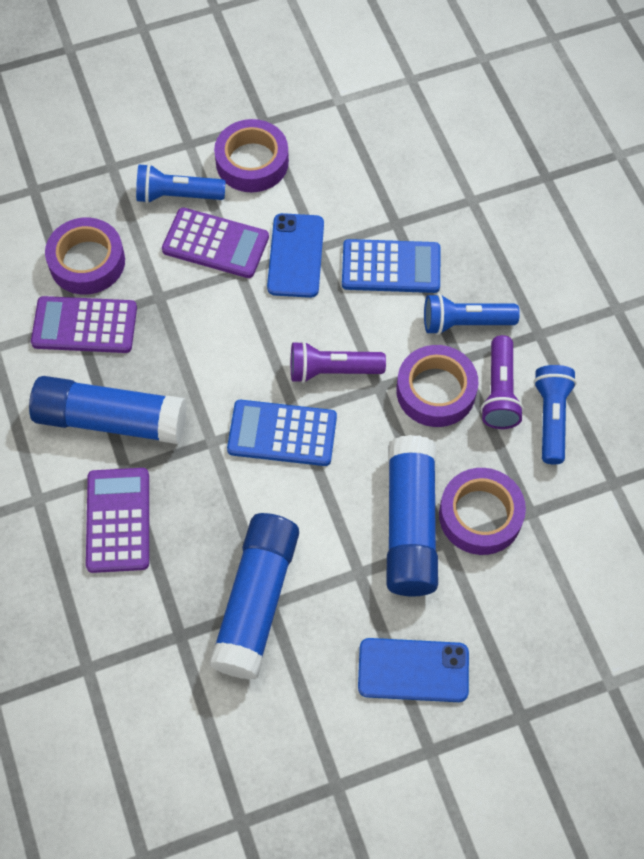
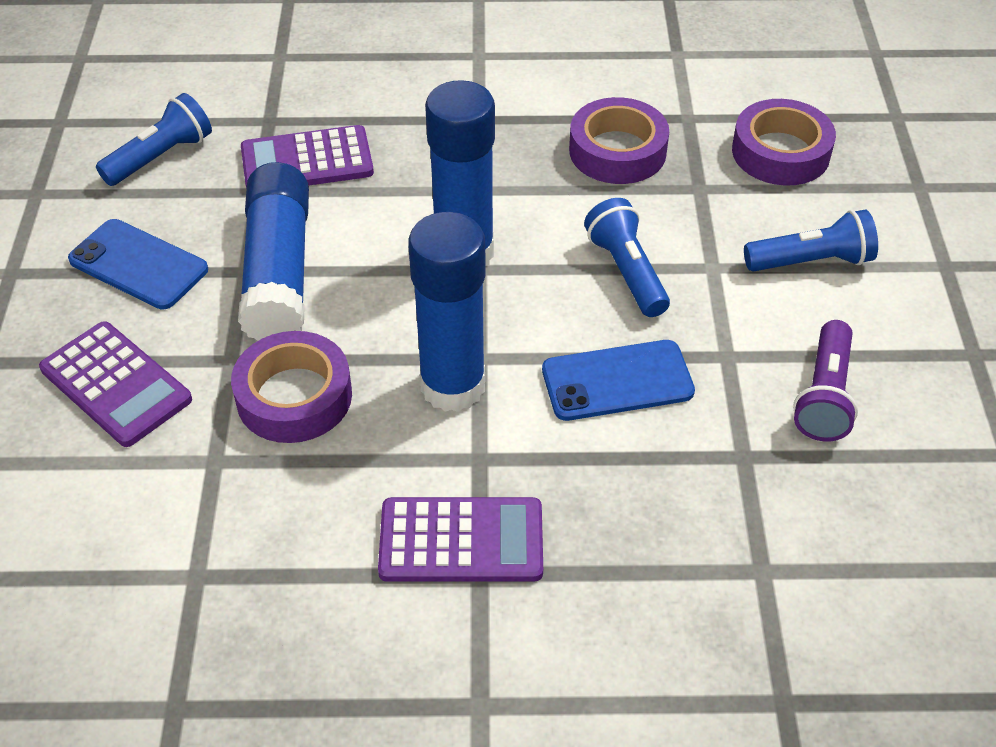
blue calculator: [227,400,337,466] [342,239,440,293] = 2 -> none = 0
purple flashlight: [291,341,386,383] [481,335,524,429] = 2 -> [793,320,858,441] = 1
purple tape: [45,218,125,295] [214,119,289,192] [396,345,478,427] [439,468,526,555] = 4 -> [231,331,352,443] [569,97,669,184] [732,99,836,186] = 3

